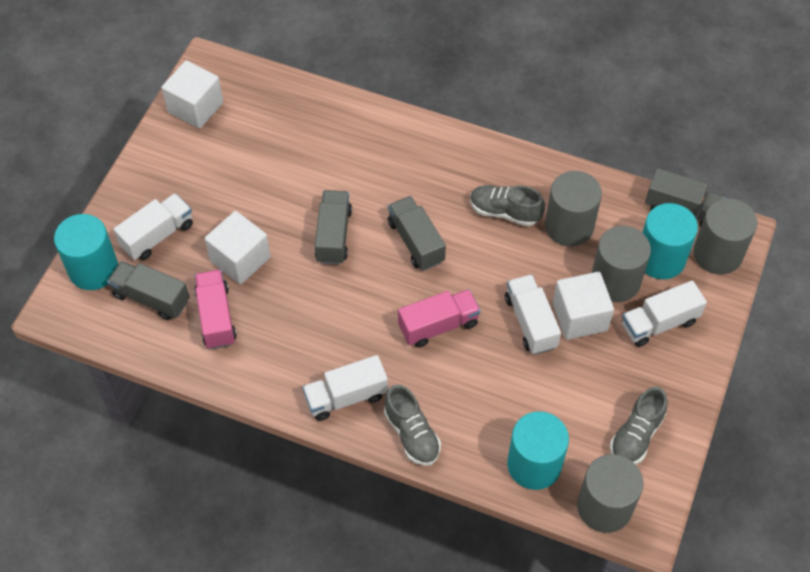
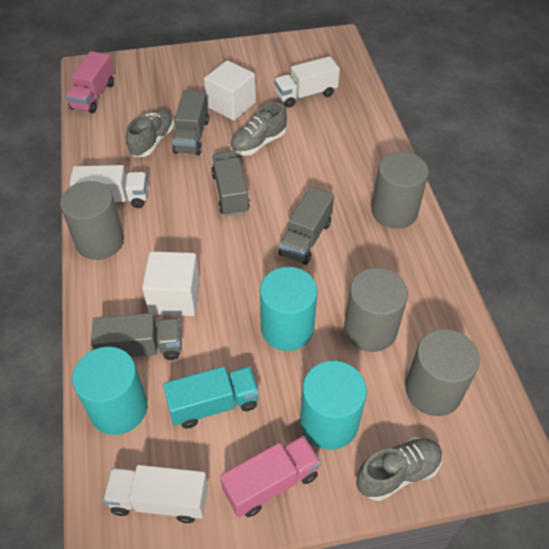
turquoise truck: none = 0 -> [163,366,259,428] = 1
white cube: [162,60,223,129] [205,211,270,284] [553,272,614,340] = 3 -> [142,251,200,316] [204,61,256,121] = 2
white truck: [113,193,193,260] [302,355,388,421] [505,274,561,355] [622,280,707,347] = 4 -> [70,165,148,208] [103,465,208,523] [274,56,340,108] = 3

